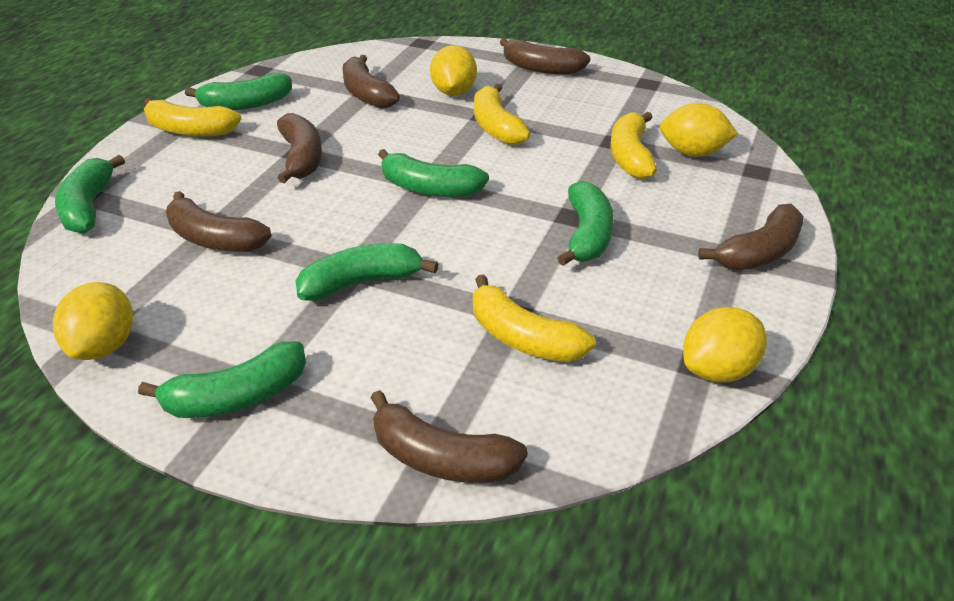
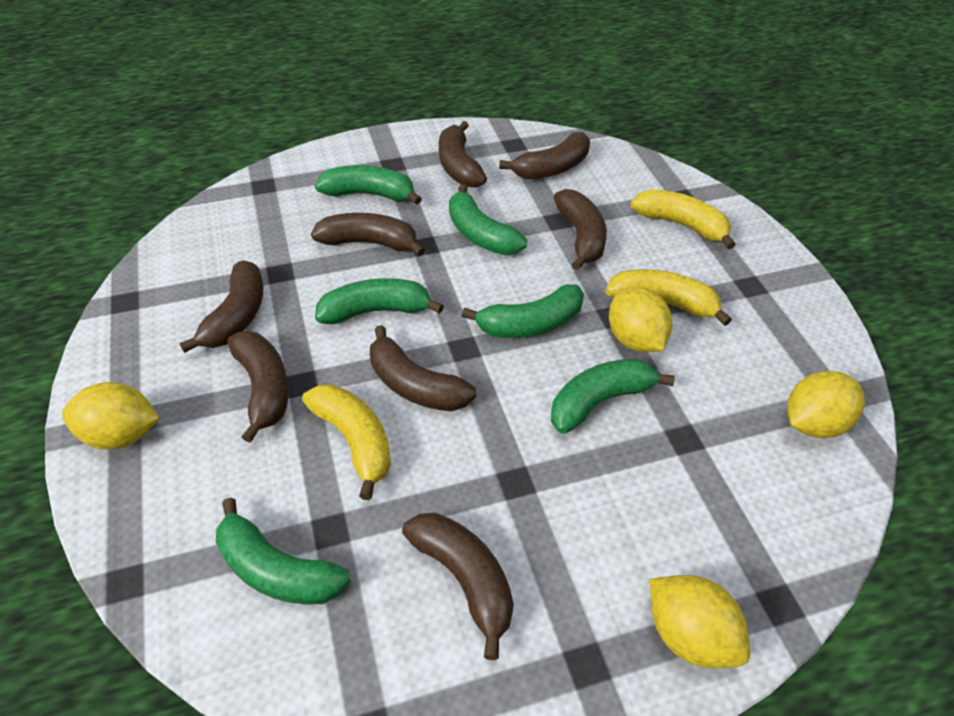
brown banana: [166,191,272,252] [277,113,322,183] [342,55,400,109] [370,390,528,483] [500,38,590,74] [698,204,804,270] = 6 -> [180,260,263,353] [227,331,289,443] [311,213,425,256] [370,325,477,411] [402,513,514,660] [439,121,487,188] [499,132,590,179] [554,189,607,270] = 8
yellow banana: [144,98,241,137] [473,275,596,362] [474,83,530,145] [610,112,657,179] = 4 -> [302,384,391,500] [606,269,732,326] [630,190,736,249] = 3

